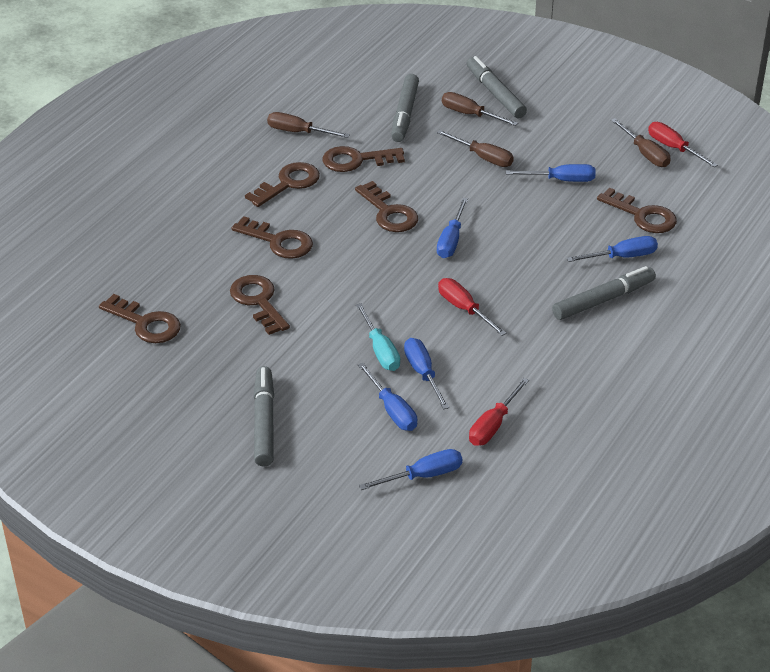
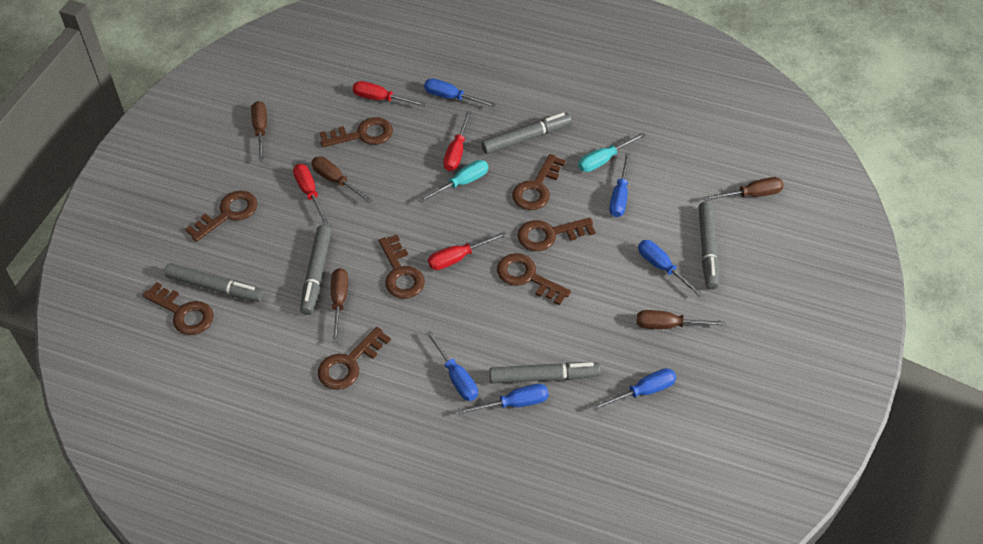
brown key: [99,294,181,343] [230,275,290,335] [231,216,313,259] [245,162,320,207] [323,146,405,172] [355,181,418,232] [597,187,677,233] = 7 -> [143,282,214,335] [185,191,258,242] [318,327,391,390] [320,117,393,147] [379,234,425,299] [497,253,571,306] [512,154,566,210] [517,218,595,251] = 8
brown screwdriver: [267,112,350,138] [437,130,514,167] [442,92,518,126] [611,118,670,167] = 4 -> [251,101,267,162] [311,156,372,203] [331,268,348,343] [637,310,726,329] [704,177,784,201] = 5
grey marker: [253,366,274,467] [391,74,419,142] [467,56,527,118] [552,266,656,320] = 4 -> [164,263,264,302] [300,225,331,315] [481,112,572,154] [489,362,601,384] [699,201,719,290] = 5
red screwdriver: [438,278,507,336] [469,378,529,446] [648,122,718,167] = 3 -> [293,164,329,224] [353,81,426,107] [428,232,507,270] [443,111,472,171] = 4
turquoise screwdriver: [356,303,400,371] = 1 -> [418,160,488,203] [578,132,646,172] = 2

